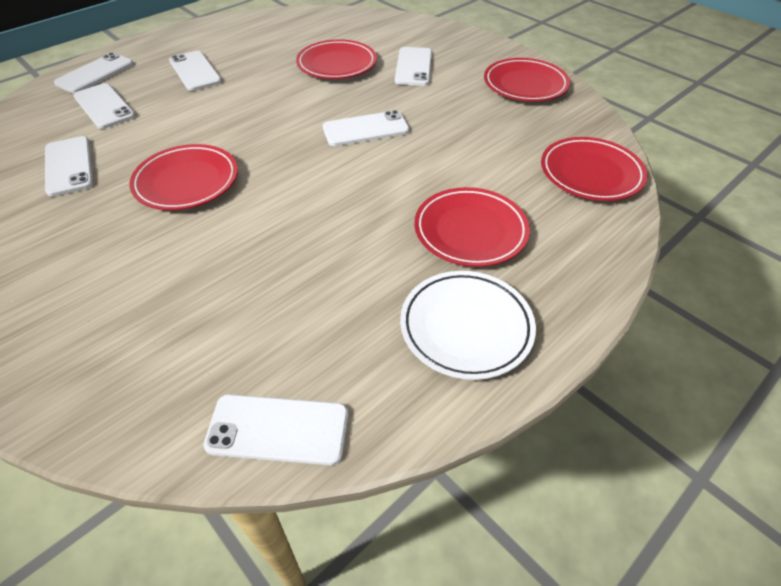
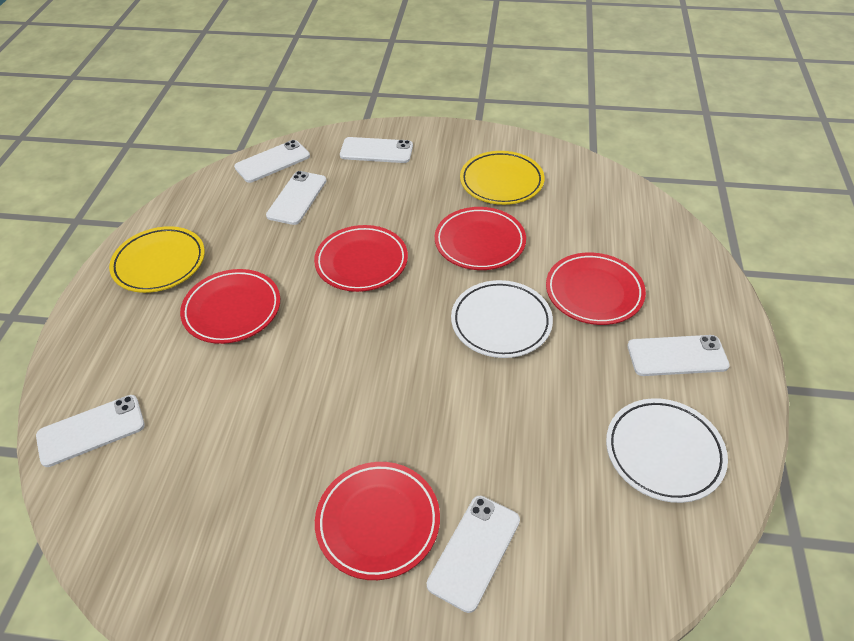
white phone: [45,136,94,197] [54,52,133,93] [74,83,136,129] [169,51,222,91] [203,394,348,465] [323,110,409,146] [395,47,432,86] = 7 -> [36,395,145,467] [234,140,310,183] [266,171,326,225] [340,137,413,163] [427,496,520,613] [627,335,730,376] = 6
white plate: [400,271,536,380] = 1 -> [451,280,553,358] [606,398,728,503] = 2
yellow plate: none = 0 -> [109,226,205,293] [460,151,545,205] = 2

